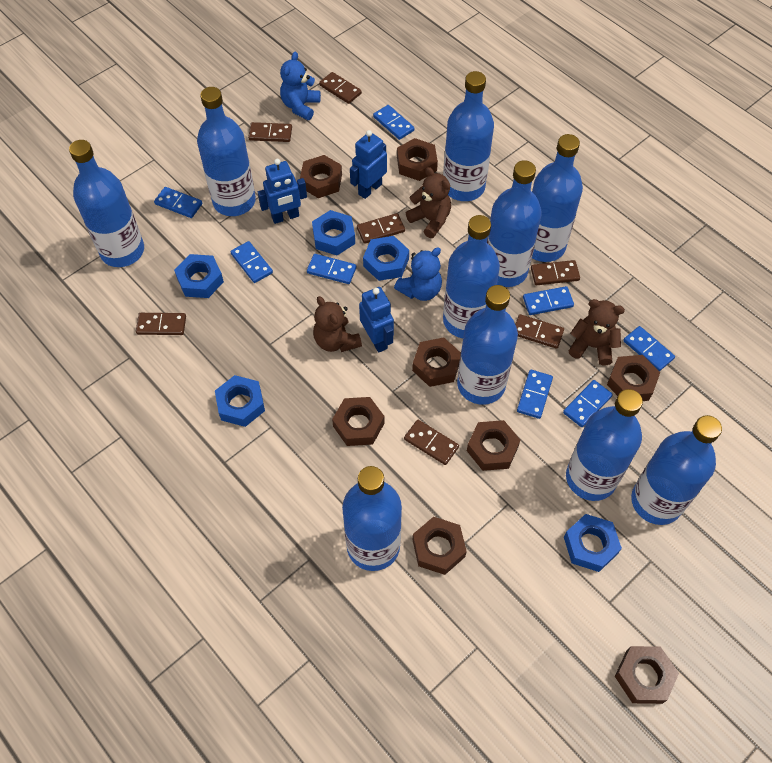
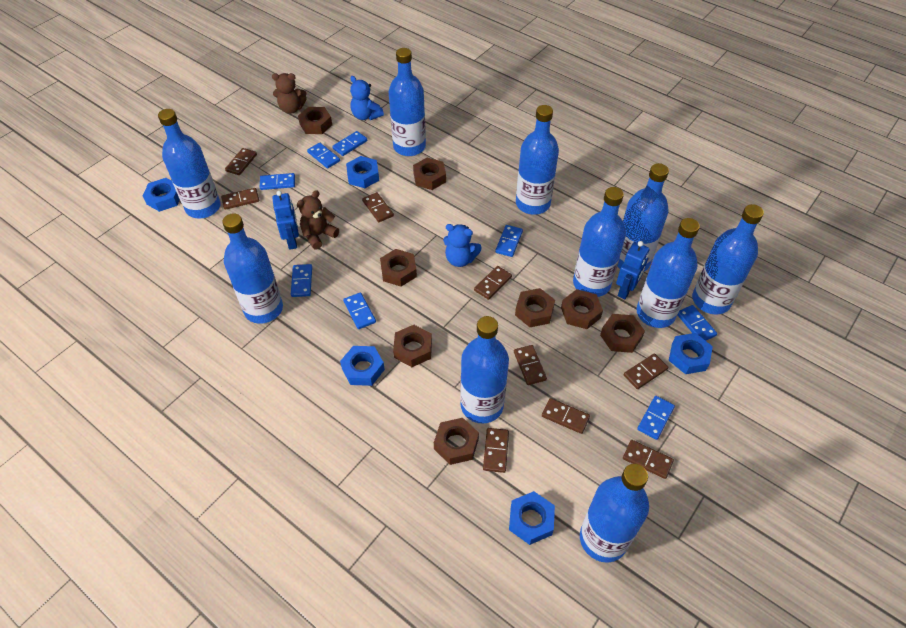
blue robot: [258,159,307,224] [350,130,387,199] [359,287,394,353] = 3 -> [272,191,299,250] [616,241,649,299] = 2
brown domino: [136,313,186,335] [248,122,292,142] [319,72,362,104] [357,213,405,244] [404,420,459,465] [515,314,564,349] [531,260,580,285] = 7 -> [221,188,259,210] [225,148,257,175] [362,192,394,222] [474,266,512,300] [483,428,509,473] [514,345,547,385] [542,398,590,434] [623,440,674,479] [624,353,668,389] = 9
brown teddy bear: [313,296,362,352] [406,167,451,238] [569,299,625,365] = 3 -> [272,73,307,114] [297,190,339,250] = 2

